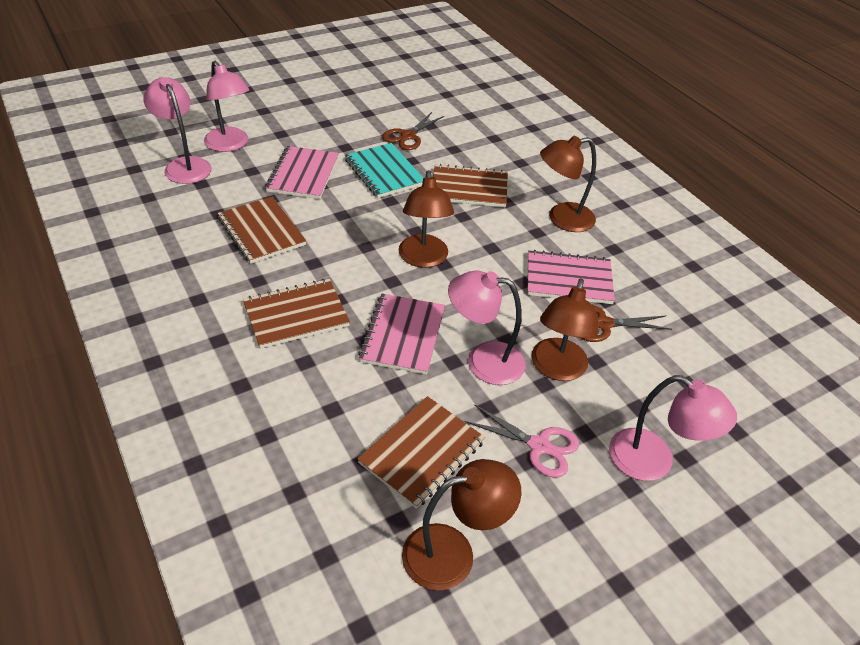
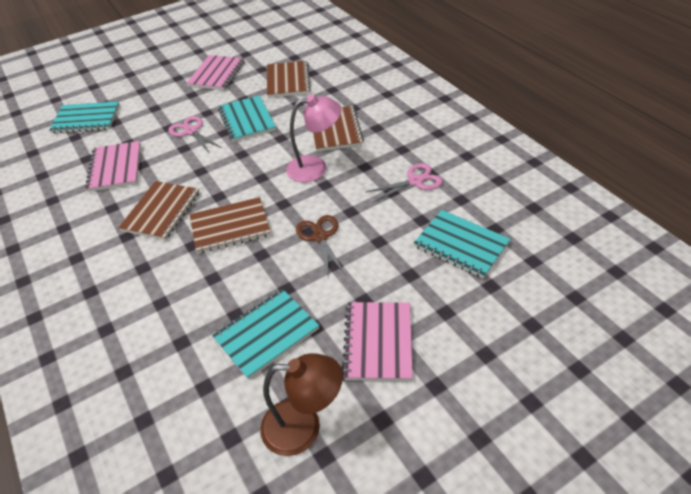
brown lamp: [399,170,454,268] [402,459,521,591] [531,278,599,381] [540,136,596,232] = 4 -> [260,353,343,456] = 1
brown scissors: [382,112,444,150] [581,305,672,342] = 2 -> [296,215,346,276] = 1
pink lamp: [143,77,211,184] [204,60,249,152] [448,271,526,385] [609,375,737,481] = 4 -> [286,94,342,182] = 1
pink scissors: [464,404,579,478] = 1 -> [168,116,222,152] [365,163,443,203] = 2
turquoise notebook: [345,143,424,198] = 1 -> [49,101,120,133] [212,289,319,379] [218,95,276,142] [414,210,510,279] = 4

